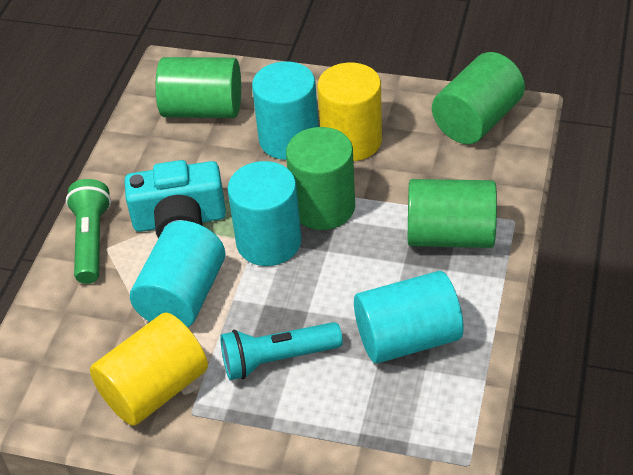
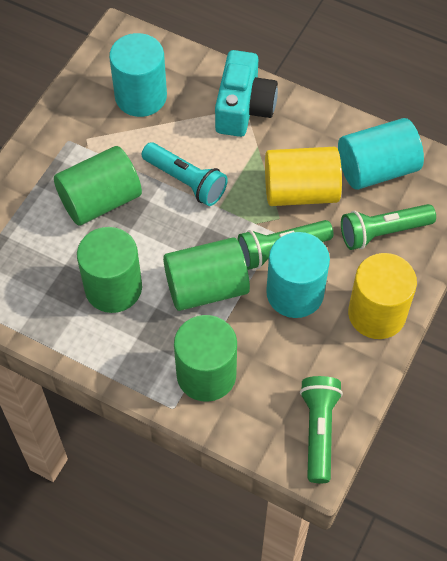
green flashlight: [66,179,111,284] = 1 -> [237,220,333,270] [300,376,343,483] [341,204,436,250] = 3
turquoise cylinder: [130,221,225,327] [227,161,302,266] [252,61,319,160] [354,271,464,363] = 4 -> [109,33,167,117] [266,232,330,318] [338,118,424,190] = 3

